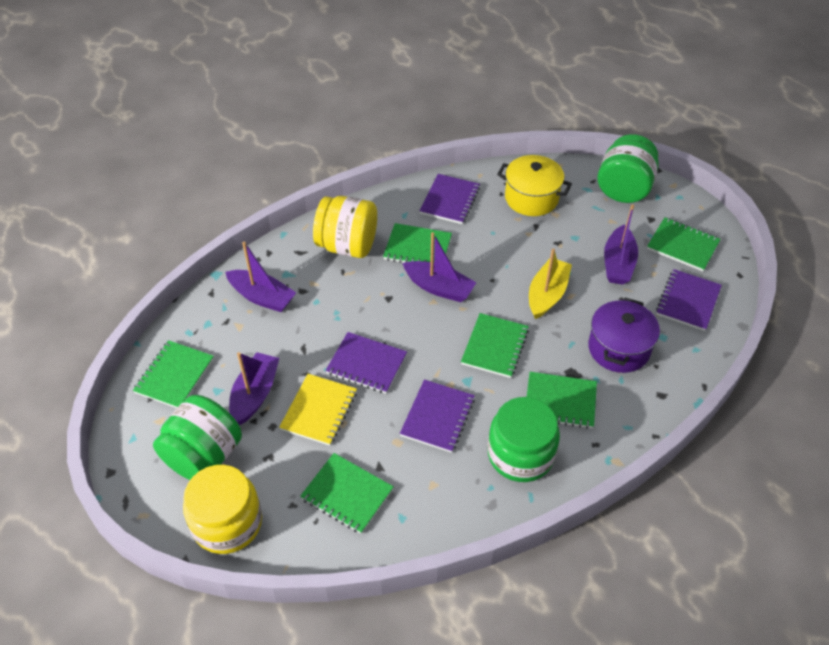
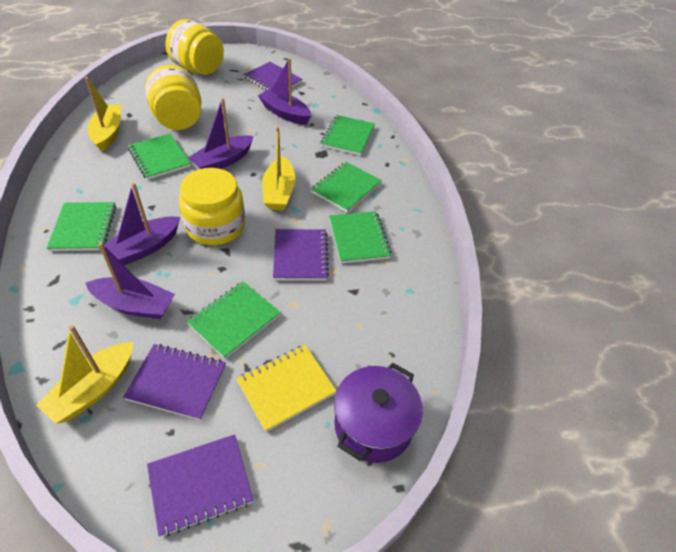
green jar: [153,395,242,480] [488,397,560,482] [598,134,659,203] = 3 -> none = 0
yellow boat: [529,248,572,319] = 1 -> [36,325,133,424] [85,77,121,152] [262,127,295,210] = 3
yellow jar: [183,465,262,554] [313,196,377,258] = 2 -> [145,65,202,130] [166,19,224,75] [179,168,245,245] = 3
yellow pot: [497,155,572,216] = 1 -> none = 0

